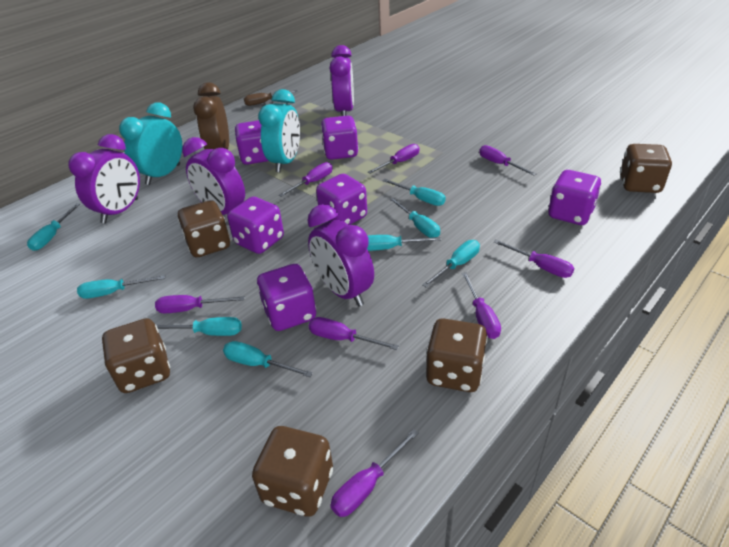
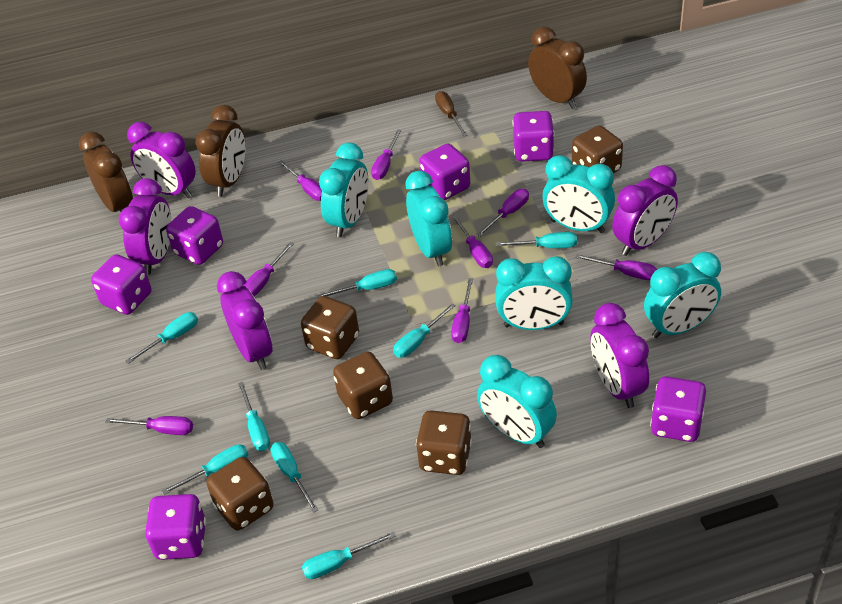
brown clock: [193,83,229,150] = 1 -> [79,132,133,212] [196,105,246,197] [528,27,587,109] = 3
purple clock: [68,134,140,223] [182,137,245,215] [308,204,374,307] [330,45,354,116] = 4 -> [119,178,171,275] [127,122,196,199] [217,271,272,370] [590,303,649,408] [612,165,678,256] = 5
turquoise clock: [119,102,182,185] [258,89,300,172] = 2 -> [319,143,368,237] [405,171,452,266] [477,355,557,448] [495,256,573,330] [542,155,615,233] [644,252,721,338] = 6

